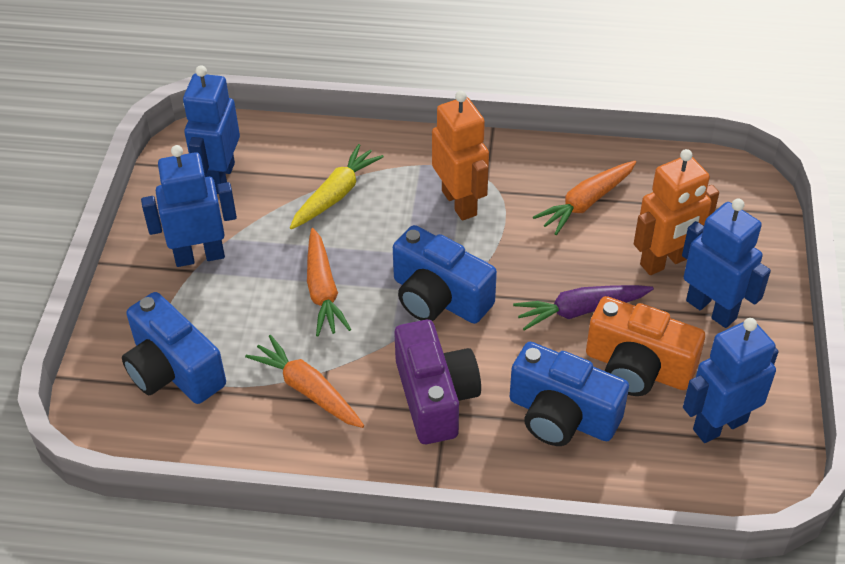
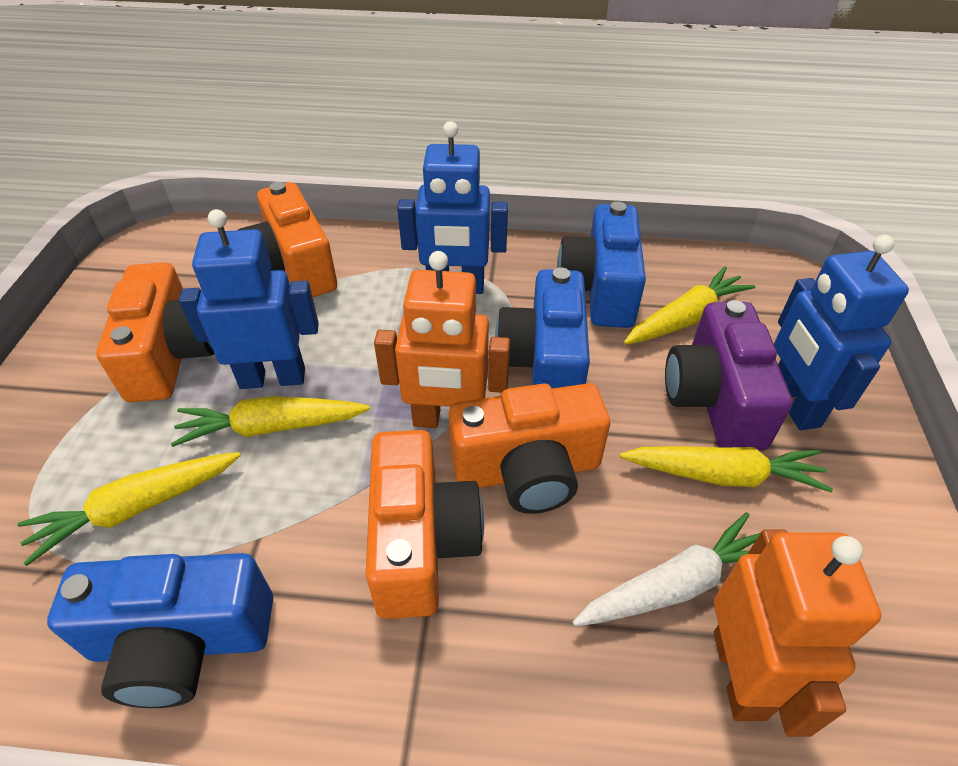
blue robot: [141,145,237,267] [183,65,240,194] [682,199,771,328] [683,318,778,443] = 4 -> [179,209,319,389] [397,121,508,294] [774,235,909,430] = 3
orange camera: [586,296,705,396] = 1 -> [96,262,214,402] [238,182,337,297] [366,430,484,619] [449,383,610,514] = 4
orange carrot: [245,335,364,428] [307,228,351,337] [533,161,636,235] = 3 -> none = 0
purple carrot: [513,285,654,331] = 1 -> none = 0
white carrot: none = 0 -> [572,512,760,626] = 1
yellow carrot: [290,144,384,229] = 1 -> [17,452,241,566] [171,396,370,447] [620,446,833,492] [624,266,755,345] = 4

